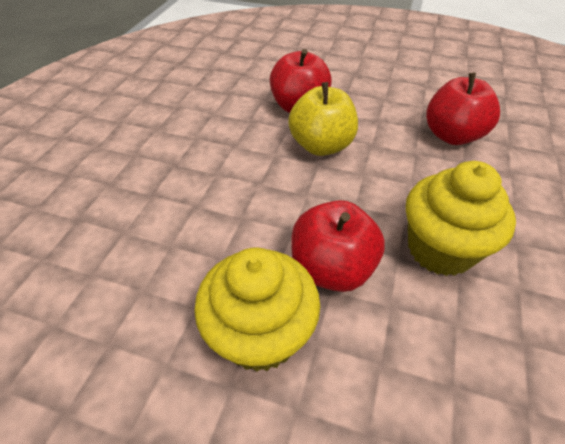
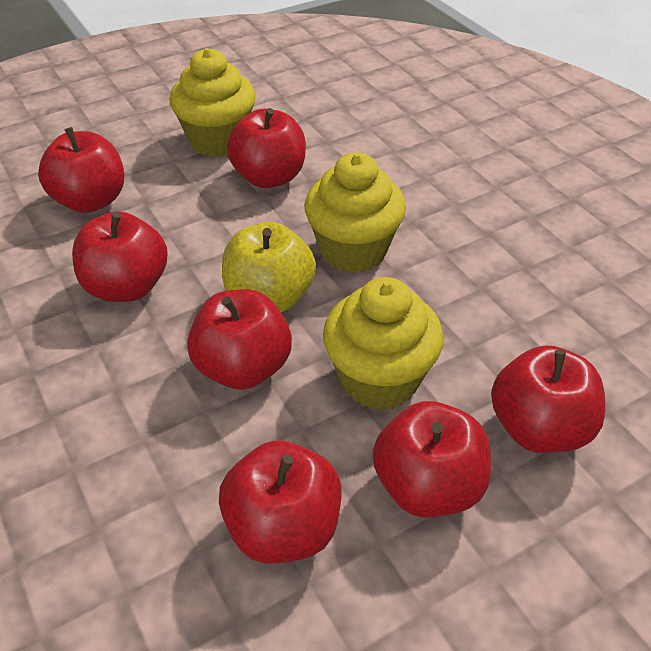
red apple: [270,49,332,113] [291,200,385,292] [426,73,500,145] = 3 -> [38,127,124,213] [72,211,168,302] [187,289,292,390] [219,440,342,564] [227,108,306,188] [373,401,491,518] [491,345,605,453] = 7
yellow cupcake: [194,247,320,372] [406,161,516,276] = 2 -> [169,48,256,157] [304,152,406,273] [323,277,443,410] = 3

